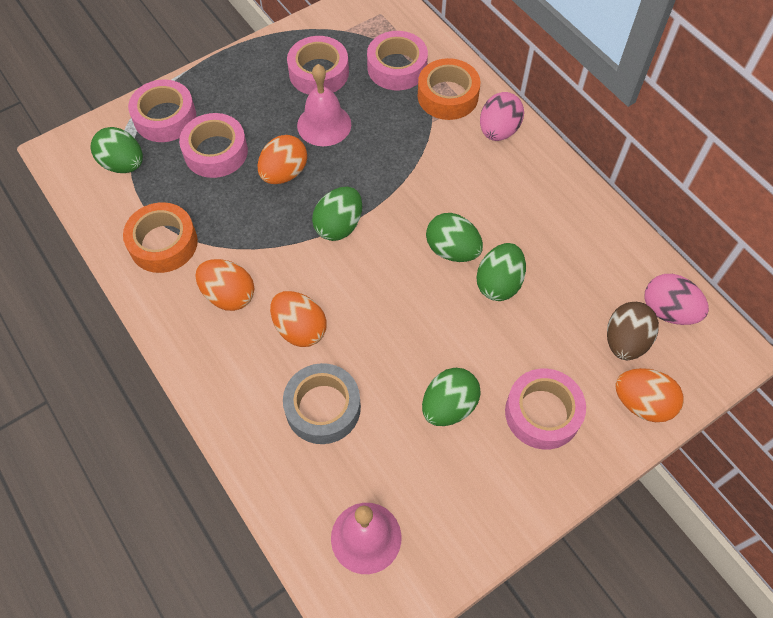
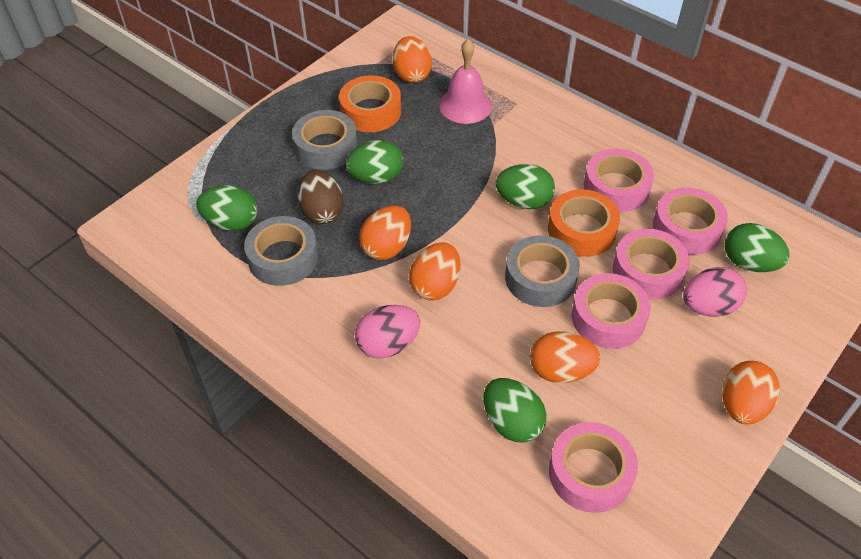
grey tape: [283,363,361,444] = 1 -> [244,216,318,286] [292,110,358,170] [505,235,580,307] = 3
orange egg: [195,259,254,311] [257,135,307,184] [270,291,327,347] [615,368,683,422] = 4 -> [359,206,411,260] [393,36,432,83] [409,242,460,301] [530,331,600,383] [723,361,780,424] = 5
pink bell: [297,64,351,146] [331,503,401,574] = 2 -> [439,39,492,124] = 1

